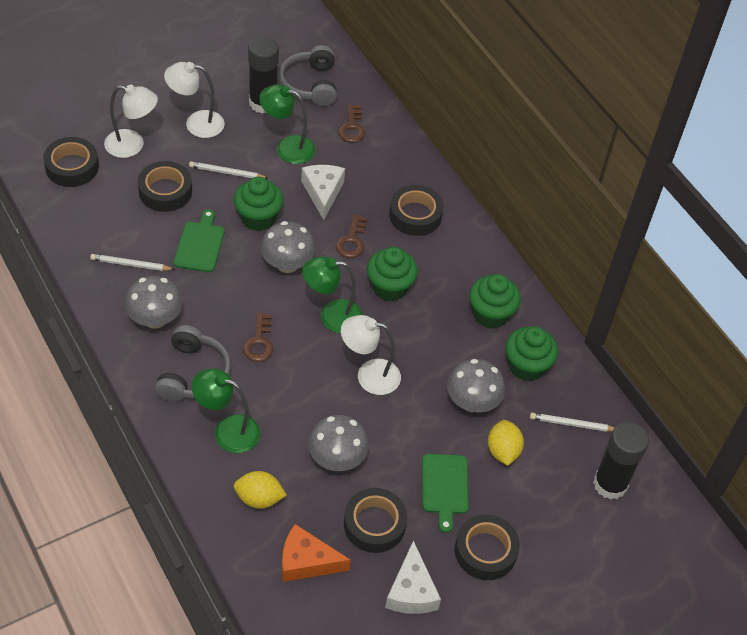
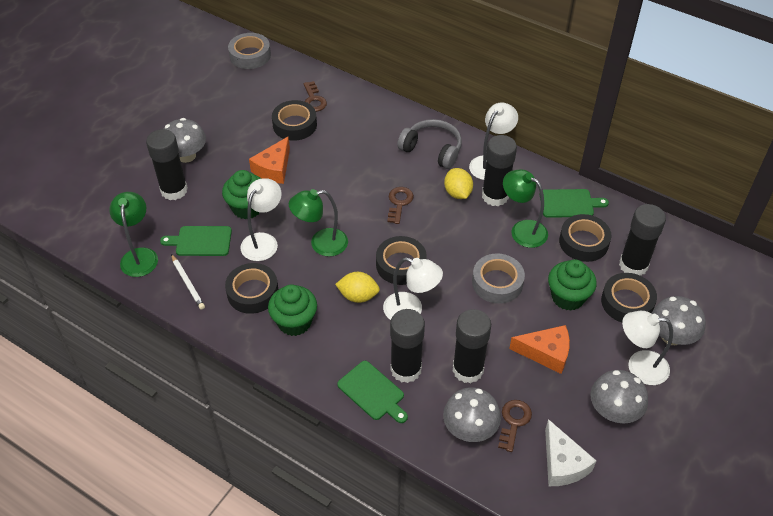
black glue stick: [248,36,279,113] [593,422,649,499] = 2 -> [146,129,188,200] [390,309,425,383] [453,309,491,383] [482,135,517,206] [619,204,666,276] = 5
green cupcake: [234,177,283,231] [367,247,418,301] [469,274,521,329] [505,326,558,381] = 4 -> [222,170,261,219] [268,285,317,336] [548,259,597,311] = 3
green cutting board: [174,209,225,272] [422,454,469,533] = 2 -> [160,226,232,256] [337,361,408,423] [540,189,609,218] = 3
grey headphones: [155,325,231,402] [279,45,337,106] = 2 -> [397,119,462,169] = 1
grey tape: none = 0 -> [228,33,271,69] [472,253,525,304] = 2
orange cheese: [282,524,351,582] = 1 -> [249,137,290,184] [509,325,570,374] = 2
white cheese: [301,165,345,220] [385,540,441,614] = 2 -> [545,419,596,486] = 1
white lamp: [104,85,158,158] [164,62,225,138] [341,315,401,395] = 3 -> [240,178,282,261] [383,257,443,320] [469,102,518,180] [622,311,673,385] = 4
white pencil: [90,254,175,271] [189,161,268,179] [530,413,615,432] = 3 -> [171,254,205,310] = 1

